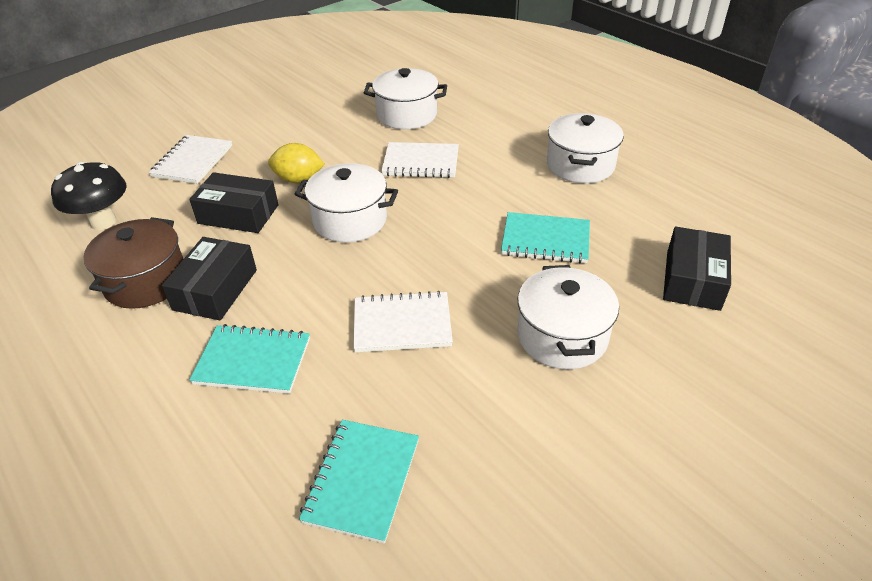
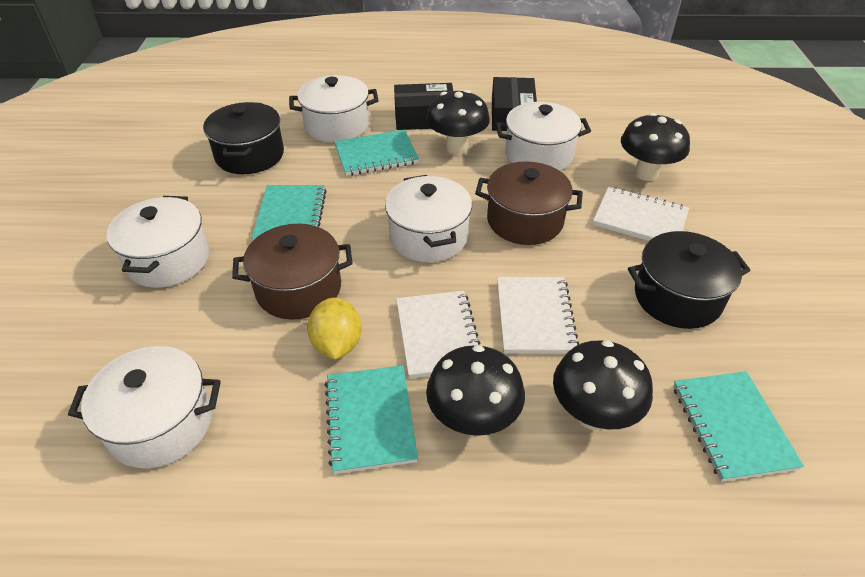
black box: [162,237,257,320] [189,172,279,233] [663,227,731,311] = 3 -> [394,83,453,130] [492,77,537,131] = 2
black mushroom: [51,162,126,230] = 1 -> [426,90,490,154] [426,345,525,436] [553,340,653,430] [621,113,690,181] = 4
black pot: none = 0 -> [203,102,284,174] [628,231,751,329] = 2
brown pot: [84,217,183,309] = 1 -> [232,224,353,320] [475,161,583,245] = 2
turquoise notebook: [189,324,310,394] [299,420,419,544] [501,212,590,263] = 3 -> [252,185,326,240] [325,365,418,474] [334,130,419,176] [673,371,804,482] = 4
white pot: [295,163,398,242] [364,68,447,129] [518,265,619,369] [547,113,624,183] = 4 -> [68,346,221,468] [107,196,209,288] [289,75,379,142] [385,175,472,262] [495,102,591,171] = 5

